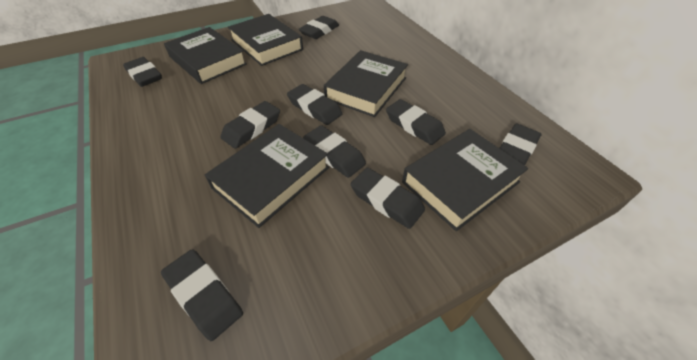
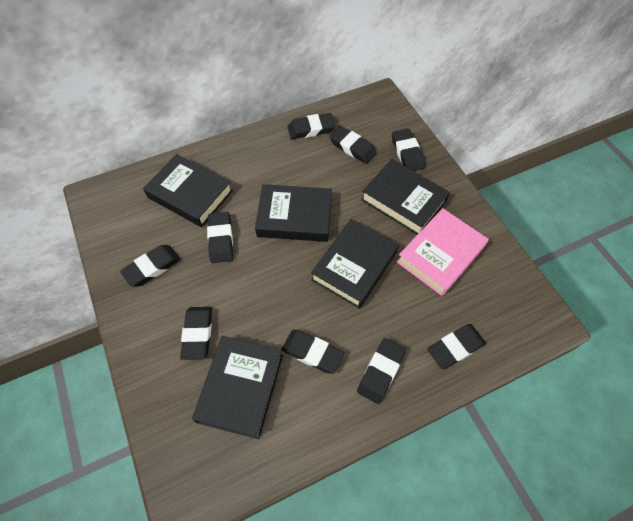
pink book: none = 0 -> [397,208,489,296] = 1

